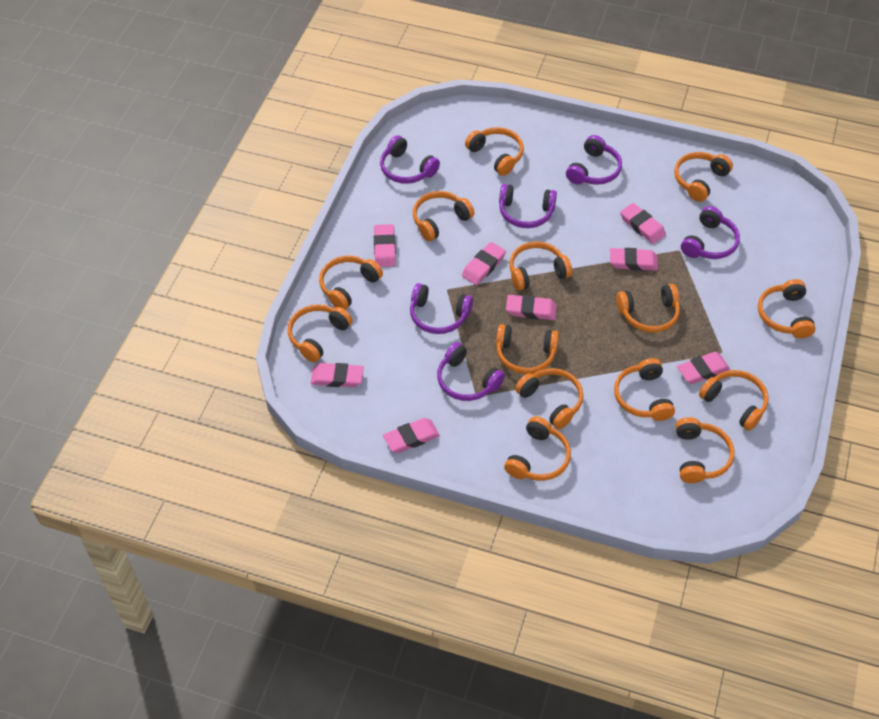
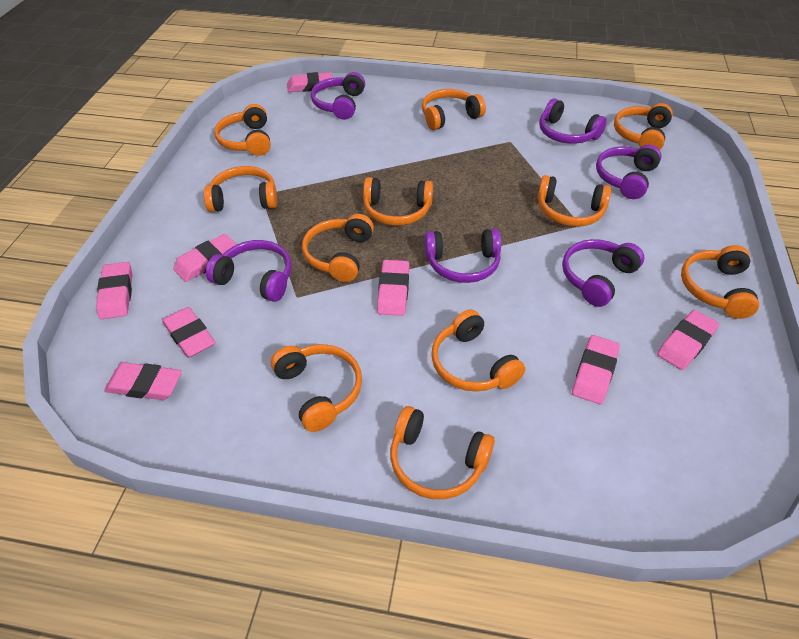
orange headphones: [288,304,352,362] [319,256,383,310] [413,191,474,241] [465,127,524,176] [496,324,559,374] [504,416,571,481] [509,241,572,291] [515,368,583,429] [614,358,675,421] [616,284,680,333] [674,152,733,202] [676,417,735,483] [699,370,769,431] [758,279,816,338] = 14 -> [204,166,277,212] [214,104,271,156] [271,344,362,432] [302,214,374,282] [363,177,433,226] [390,406,495,499] [422,89,486,130] [431,309,525,392] [537,175,611,227] [614,103,673,150] [681,245,759,319] = 11

